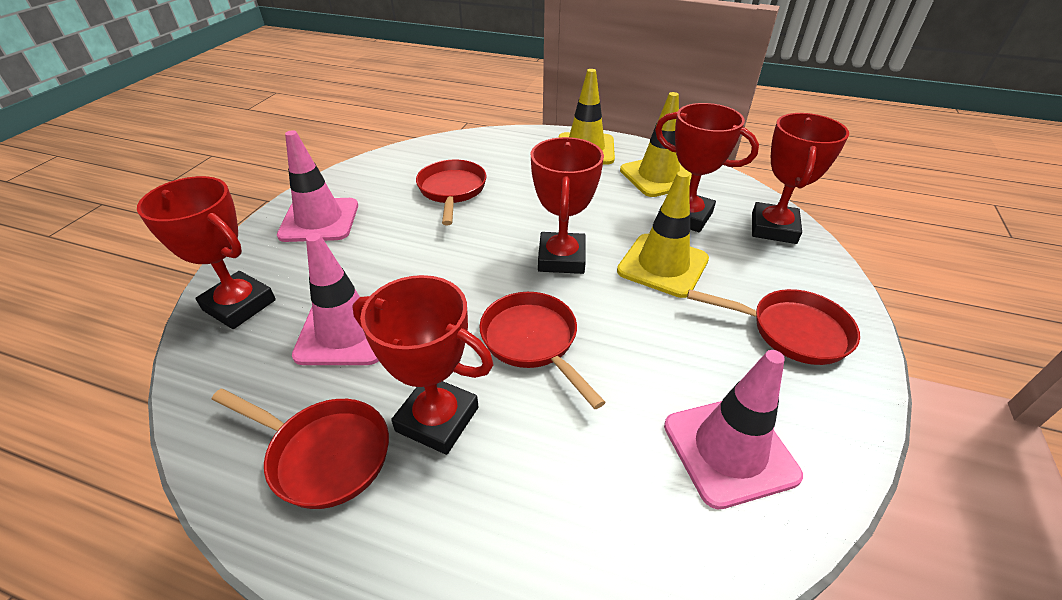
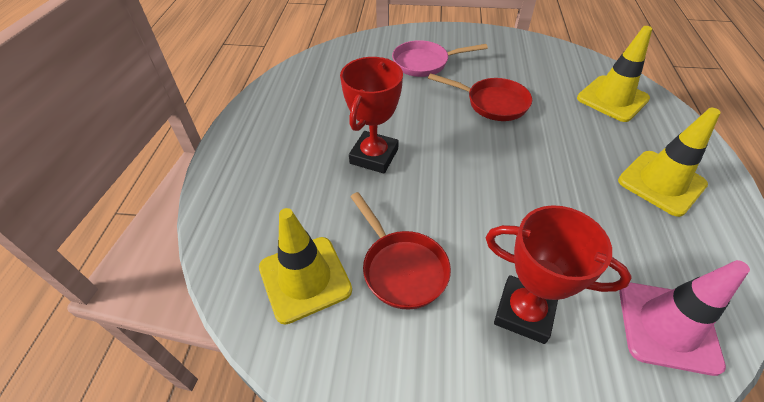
pink pan: none = 0 -> [392,40,488,77] = 1
pink traffic cone: [277,130,358,242] [292,233,379,365] [664,350,803,509] = 3 -> [619,260,750,376] = 1
red pan: [212,389,389,509] [416,160,486,225] [480,292,606,409] [687,289,860,365] = 4 -> [350,192,451,310] [428,73,532,121] = 2
red trophy: [137,176,276,329] [353,275,493,455] [531,137,604,274] [655,103,759,232] [752,113,849,244] = 5 -> [340,57,403,174] [486,205,632,344] = 2

